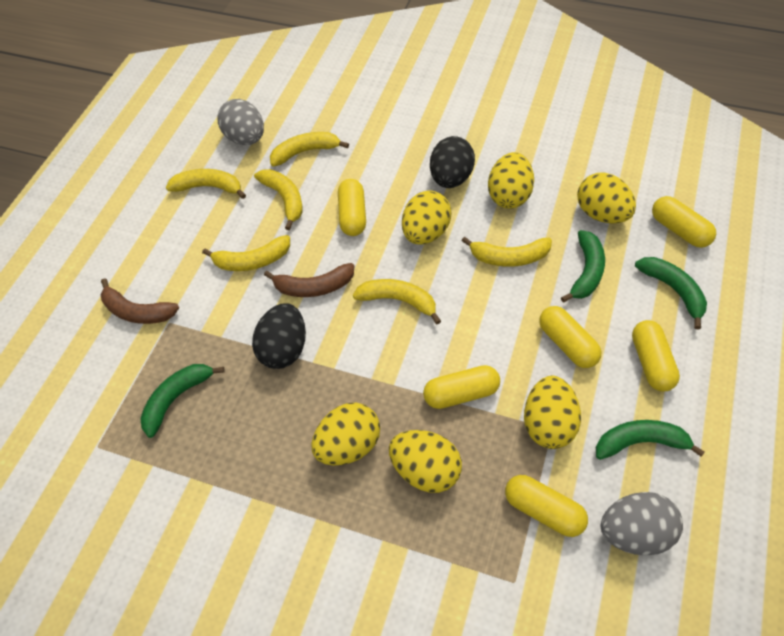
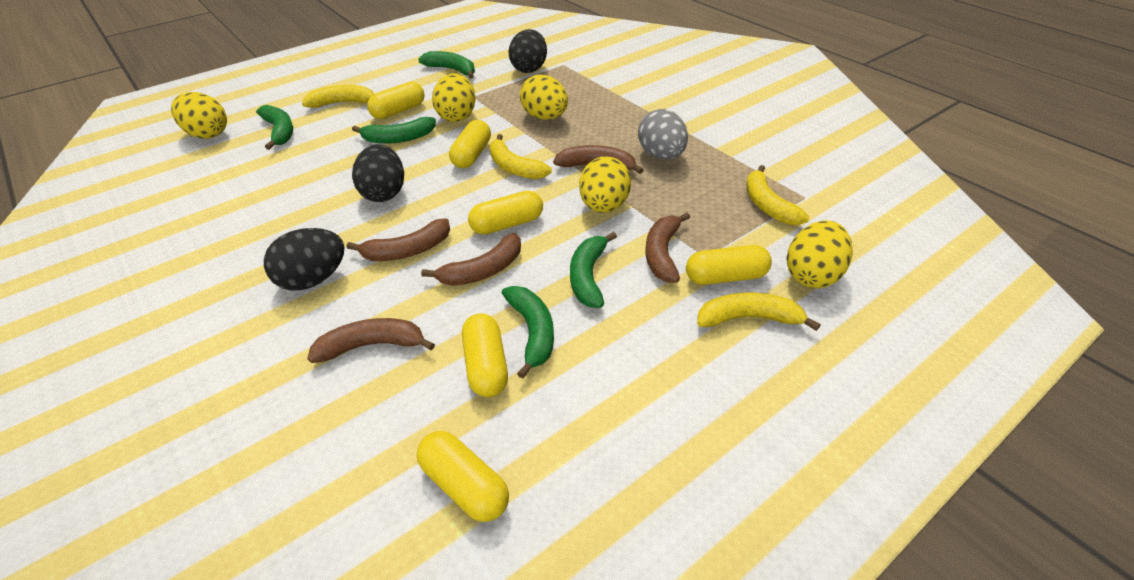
black egg: [252,303,306,369] [430,136,475,188] = 2 -> [264,228,344,291] [352,144,404,202] [509,29,547,73] = 3
brown banana: [100,278,179,324] [264,263,354,297] = 2 -> [307,318,435,363] [346,218,450,261] [421,233,521,286] [553,145,643,174] [645,213,690,283] = 5
green banana: [140,364,225,438] [561,230,605,303] [596,420,705,460] [635,257,707,330] = 4 -> [256,105,293,150] [352,117,436,144] [418,51,475,79] [502,286,554,379] [570,232,617,308] = 5
grey egg: [218,99,264,145] [601,492,683,555] = 2 -> [638,109,688,160] = 1
yellow banana: [166,169,246,199] [202,235,290,271] [254,169,303,230] [270,132,349,166] [353,279,441,324] [462,237,552,267] = 6 -> [302,85,374,108] [490,134,552,179] [697,292,820,331] [746,165,809,225] = 4
yellow egg: [311,403,380,465] [389,430,462,493] [402,190,451,244] [488,152,534,209] [524,376,581,449] [577,173,636,223] = 6 -> [171,92,227,139] [432,73,476,122] [520,74,568,120] [579,156,631,213] [787,220,853,288] = 5

